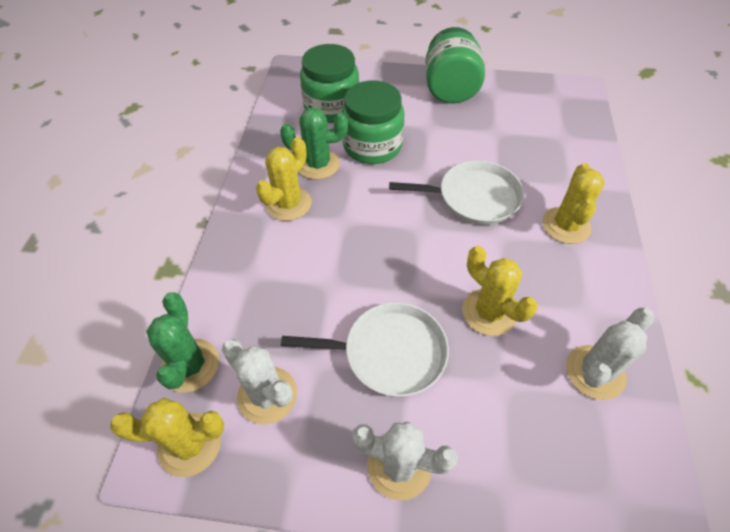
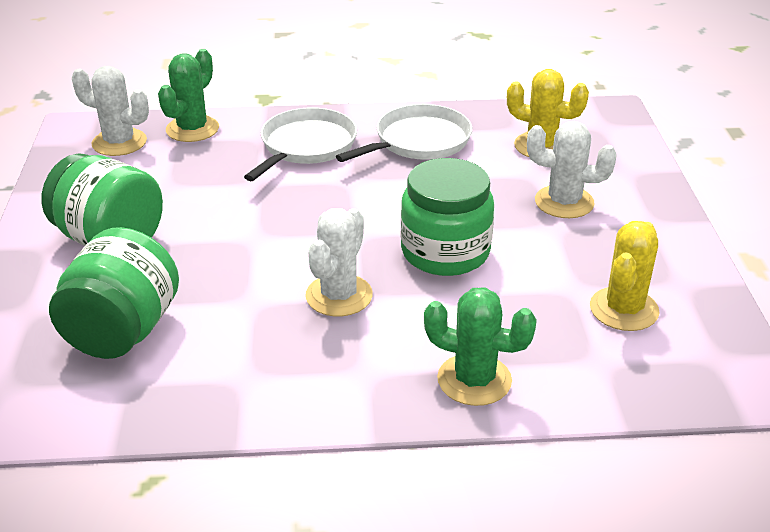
yellow cactus: [110,398,224,477] [256,137,312,221] [462,246,538,336] [542,163,605,244] = 4 -> [507,69,589,157] [590,221,660,331] = 2

